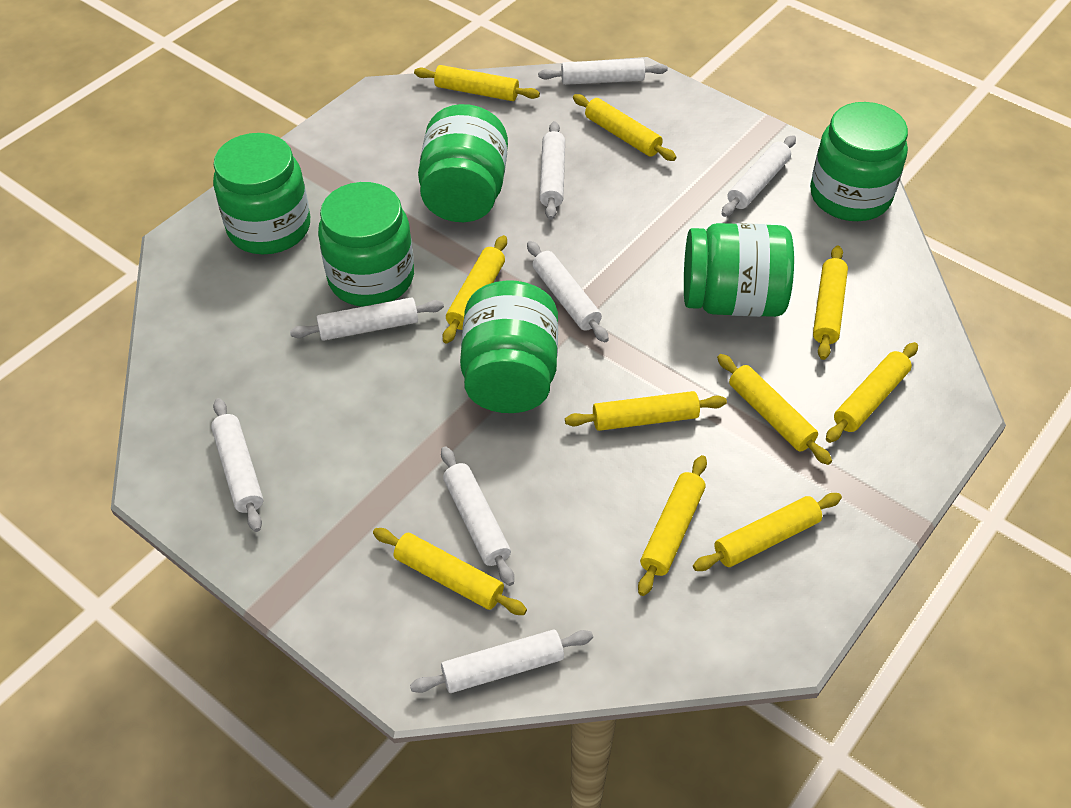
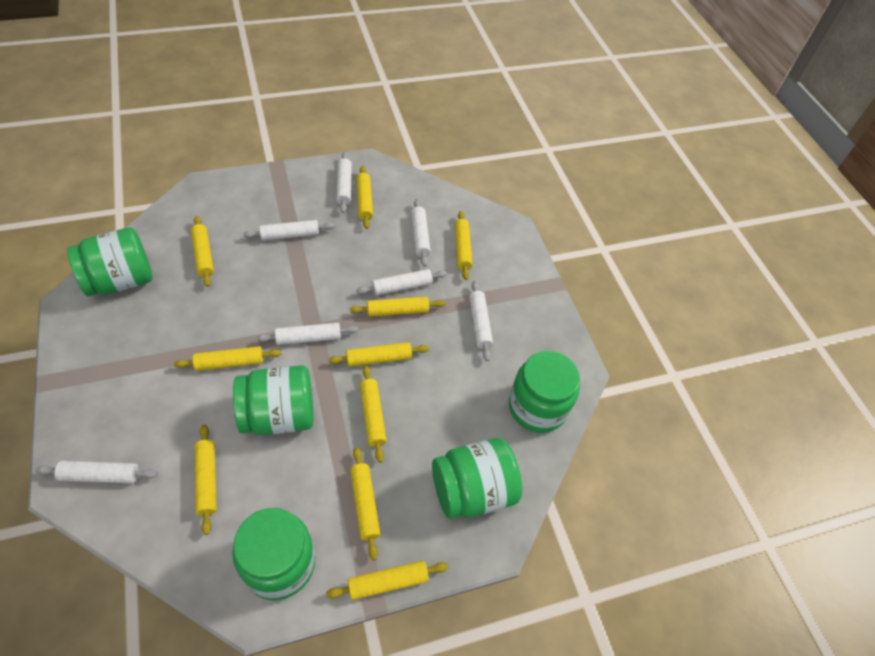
green jar: [213,133,310,254] [318,182,414,307] [418,104,508,222] [460,280,558,413] [684,223,794,317] [810,102,908,221] = 6 -> [67,227,153,296] [232,508,315,600] [233,365,314,435] [432,438,522,519] [509,351,580,433] = 5
white rolling pin: [211,398,263,532] [290,297,444,341] [410,630,593,693] [441,447,514,586] [527,241,609,342] [538,59,668,85] [540,121,565,220] [722,135,796,217] = 8 -> [36,461,158,483] [243,220,335,241] [257,323,358,345] [336,152,352,213] [356,269,447,296] [411,199,431,266] [469,281,493,361] = 7

